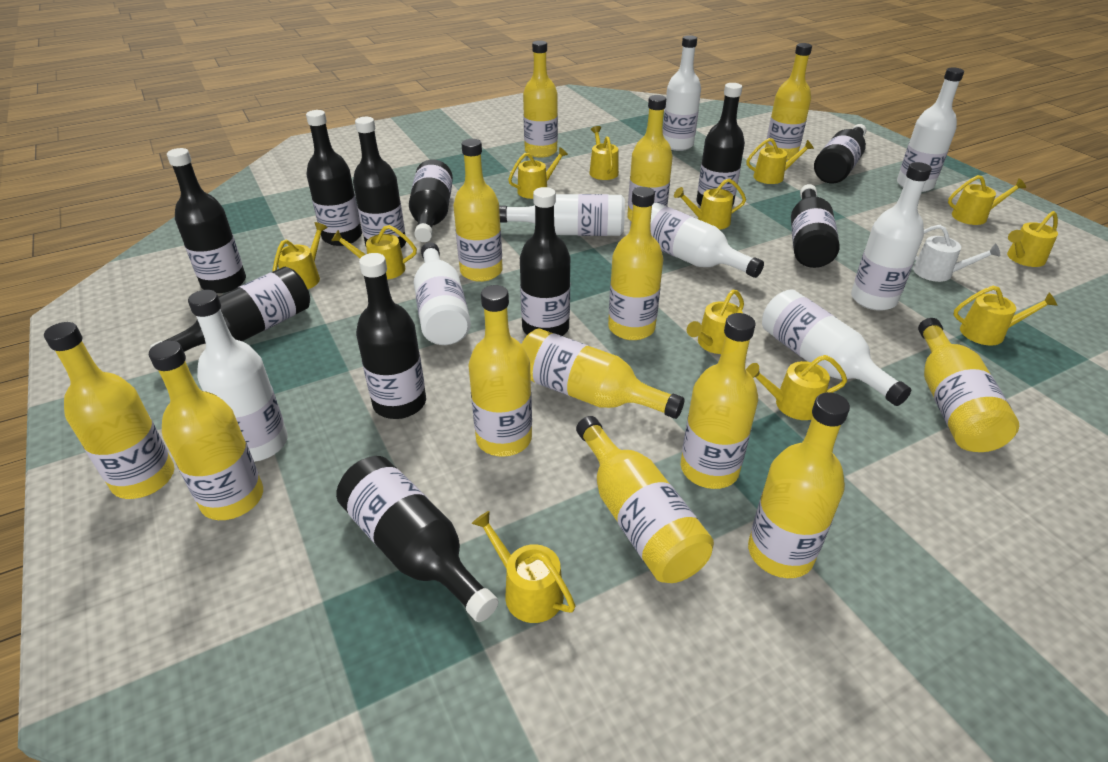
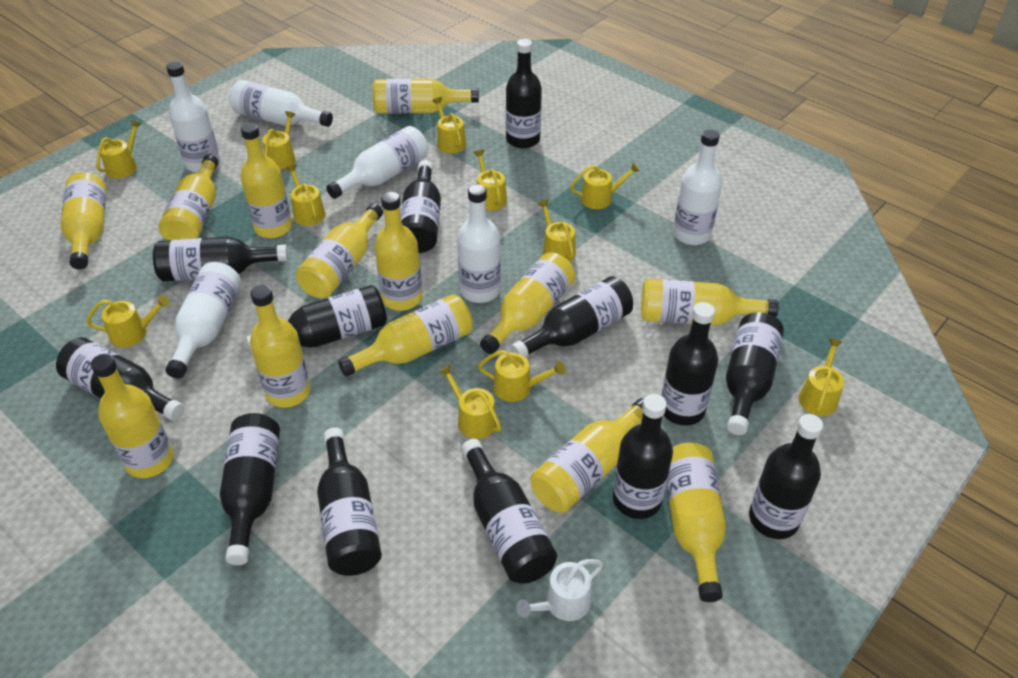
black bottle: [150,267,310,352] [167,148,246,293] [306,110,362,246] [336,456,498,622] [353,117,406,248] [356,253,426,419] [409,160,453,242] [520,187,570,336] [697,83,745,206] [791,184,840,268] [814,124,866,183] = 11 -> [56,337,185,421] [153,237,288,282] [220,413,280,565] [247,285,387,353] [317,428,382,576] [400,160,441,253] [461,439,557,584] [506,39,542,148] [511,276,633,358] [613,394,673,519] [661,302,718,425] [726,312,784,435] [749,414,823,539] = 13
white bottle: [188,290,288,462] [414,242,471,345] [499,194,625,236] [650,203,764,278] [663,35,701,151] [762,289,911,406] [851,162,932,311] [897,67,964,192] = 8 -> [165,262,241,379] [166,62,221,173] [229,80,333,127] [326,126,428,199] [457,184,501,303] [673,129,722,245] = 6
yellow watering can: [273,222,328,289] [331,225,417,279] [472,511,576,623] [508,147,568,199] [589,126,619,180] [674,179,746,230] [687,290,744,354] [746,355,847,420] [747,138,814,184] [948,175,1026,225] [953,286,1058,346] [1007,211,1058,267] = 12 -> [86,295,170,347] [96,120,141,178] [262,111,296,169] [285,164,325,226] [432,97,466,153] [439,365,501,439] [474,150,507,211] [478,350,565,402] [537,200,576,262] [570,163,640,209] [799,338,844,416] = 11

